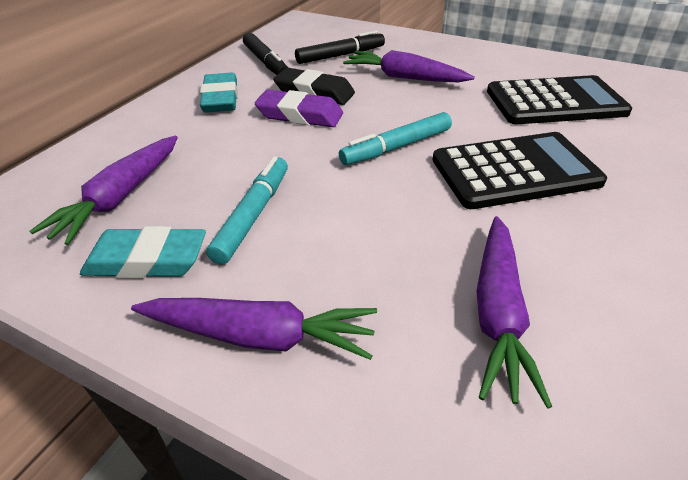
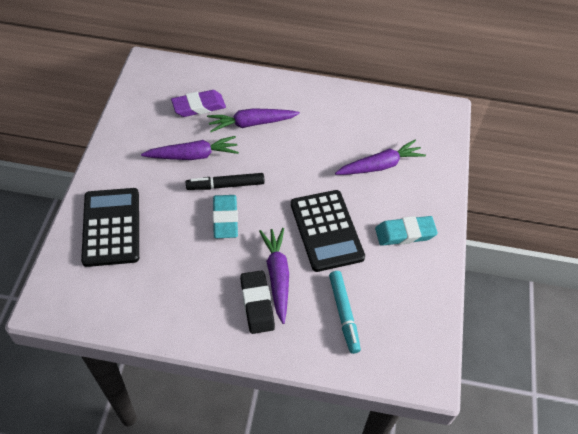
black marker: [243,32,288,75] [295,30,385,64] = 2 -> [186,173,265,190] = 1
turquoise marker: [206,156,288,265] [339,112,452,165] = 2 -> [329,271,361,354] = 1

